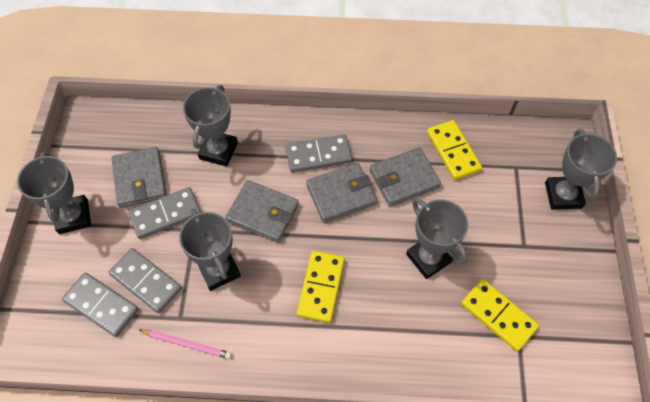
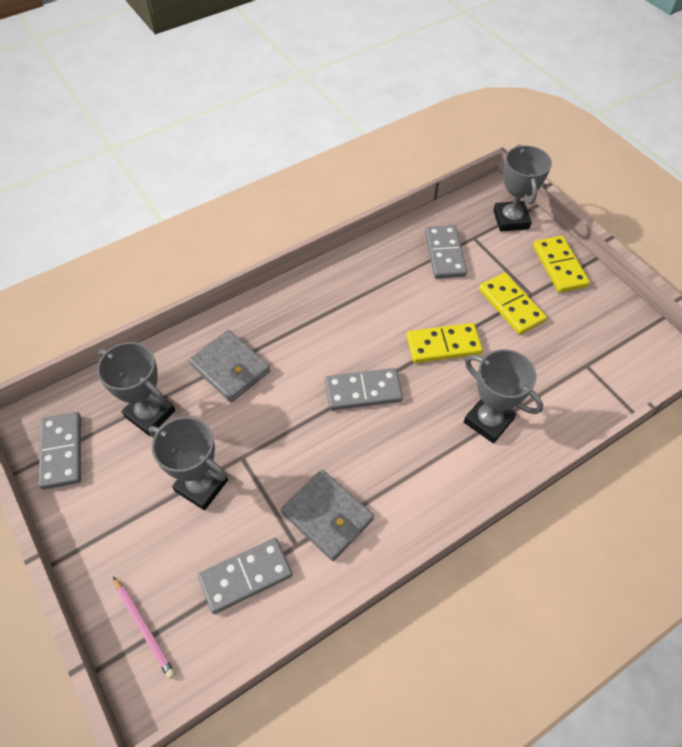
grey trophy: [17,152,91,234] [179,208,241,291] [183,85,238,167] [406,198,468,279] [545,129,617,210] = 5 -> [97,342,175,436] [148,417,228,510] [464,349,543,443] [493,144,552,232] = 4
grey wallet: [112,147,167,208] [225,180,299,243] [306,163,377,223] [370,147,441,207] = 4 -> [189,330,270,402] [281,470,374,561] = 2

